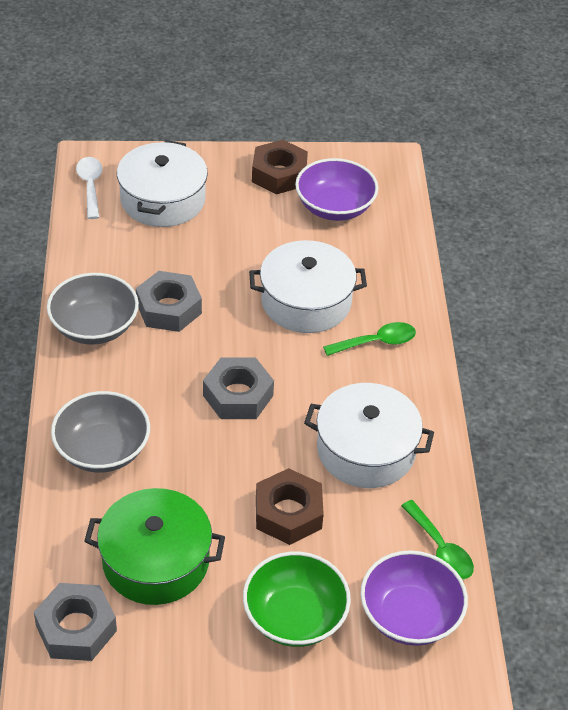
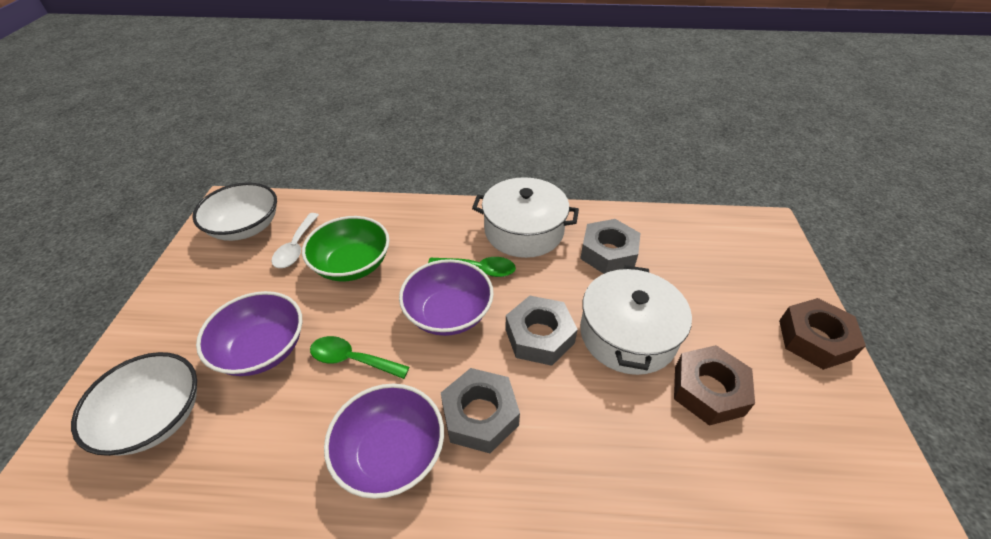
green pot: [84,488,225,605] = 1 -> none = 0
grey bowl: [47,273,139,345] [51,391,150,473] = 2 -> none = 0
purple bowl: [295,158,378,221] [361,550,468,646] = 2 -> [196,291,303,376] [324,384,444,499] [399,259,494,336] = 3
white bowl: none = 0 -> [71,352,197,456] [192,182,277,241] = 2
white pot: [117,140,208,227] [249,240,367,333] [304,383,434,488] = 3 -> [472,177,579,258] [580,265,692,375] = 2

